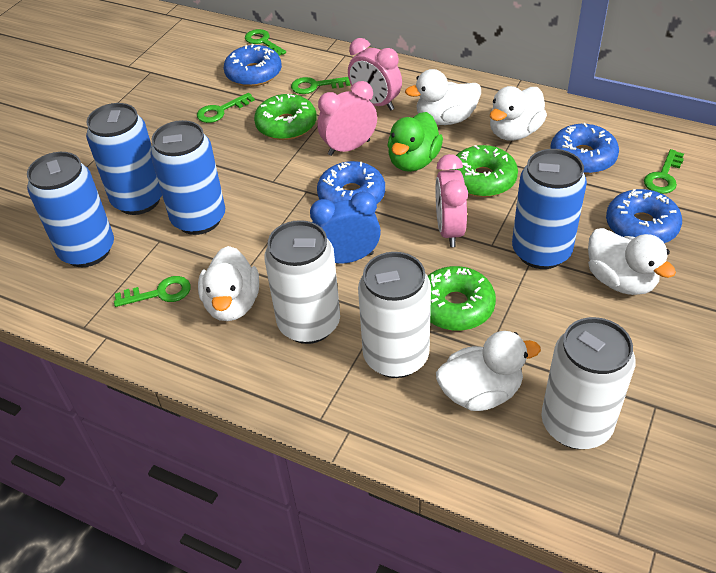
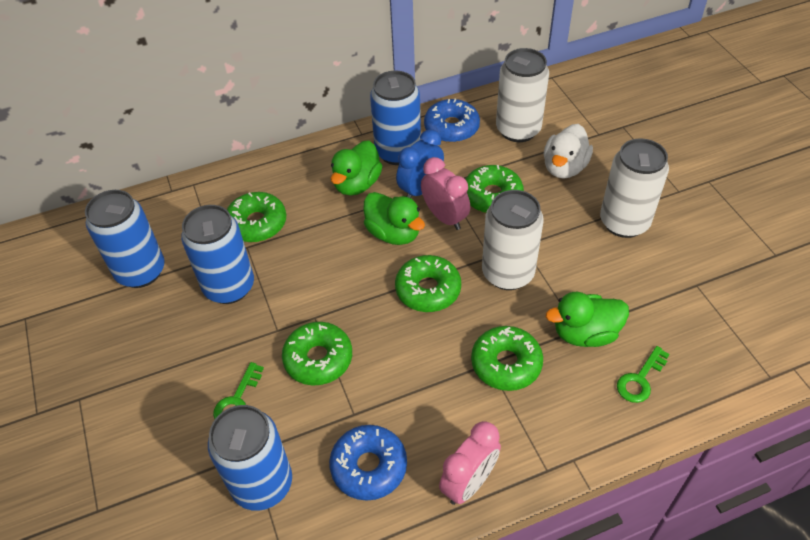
blue donut: [224,44,282,87] [317,161,385,204] [550,123,619,174] [606,189,682,243] = 4 -> [329,425,407,501] [424,99,480,143] = 2
green donut: [254,94,317,140] [428,266,496,331] [451,145,518,197] = 3 -> [227,192,286,242] [282,322,352,385] [395,255,461,312] [465,165,524,213] [471,326,543,391] = 5
green duck: [387,112,443,172] = 1 -> [331,140,382,196] [363,192,425,245] [546,292,629,347] = 3
green key: [114,276,191,307] [197,93,255,123] [245,29,286,56] [291,77,351,94] [644,149,684,194] = 5 -> [213,362,264,419] [617,346,670,403] = 2
pink clock: [317,81,377,156] [348,38,402,110] [435,154,468,247] = 3 -> [421,157,470,230] [439,421,501,505] = 2
white duck: [198,246,259,321] [405,69,481,125] [436,331,541,411] [490,86,547,141] [588,228,676,295] = 5 -> [544,124,593,179] = 1

